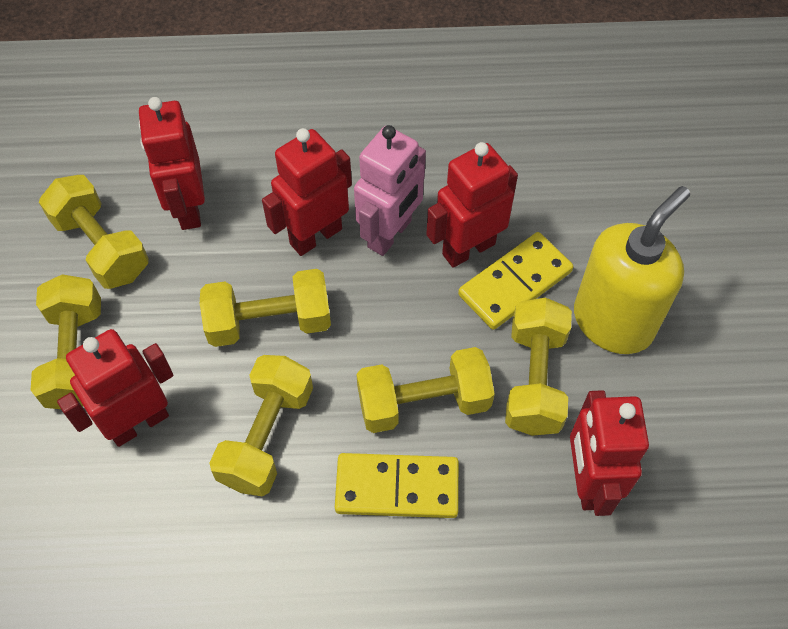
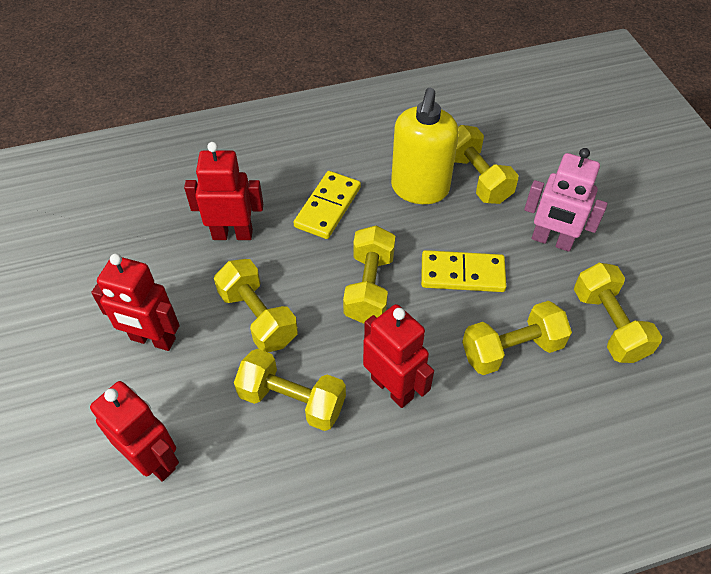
red robot: [57,329,173,447] [139,97,205,230] [262,128,352,256] [426,142,518,268] [570,390,649,516] = 5 -> [90,381,179,482] [91,254,180,351] [184,142,263,240] [363,304,434,408] = 4

